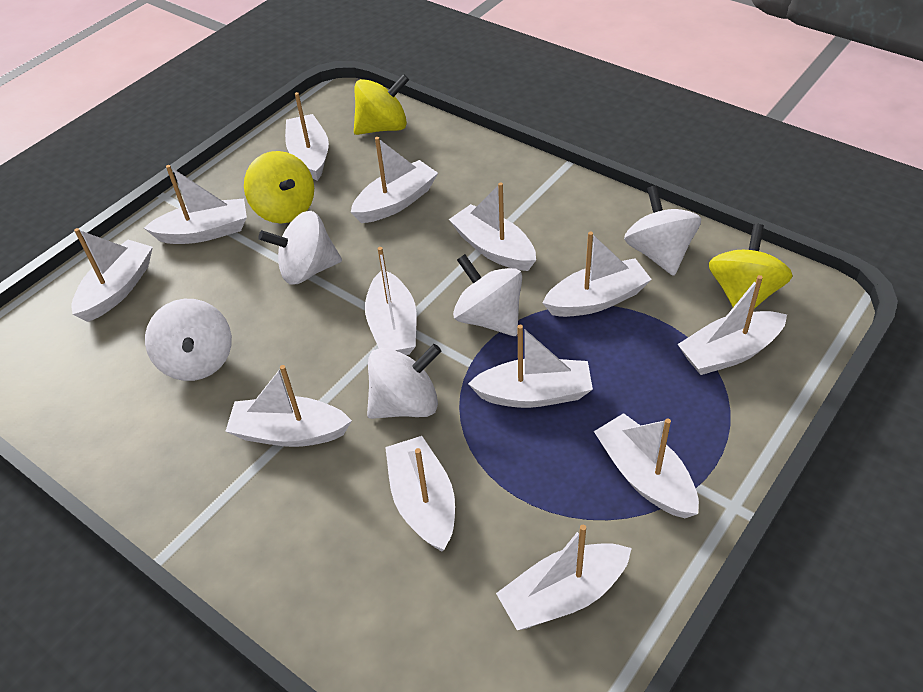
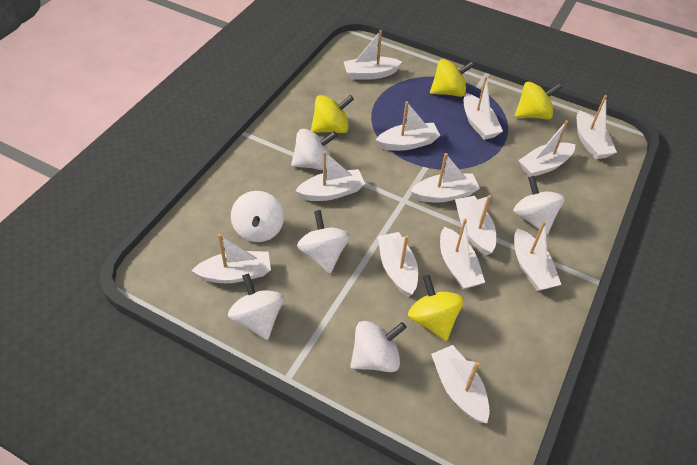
white spinning top: [145,299,232,381] [258,211,342,285] [367,344,441,419] [453,254,522,336] [624,185,701,276] = 5 -> [228,273,284,340] [231,191,284,242] [291,129,337,170] [297,210,350,273] [350,321,407,372] [513,176,565,235] = 6
yellow spinning top: [244,151,314,223] [354,74,409,135] [709,224,793,309] = 3 -> [311,95,354,133] [408,275,464,341] [430,59,475,97] [515,82,562,120] = 4

